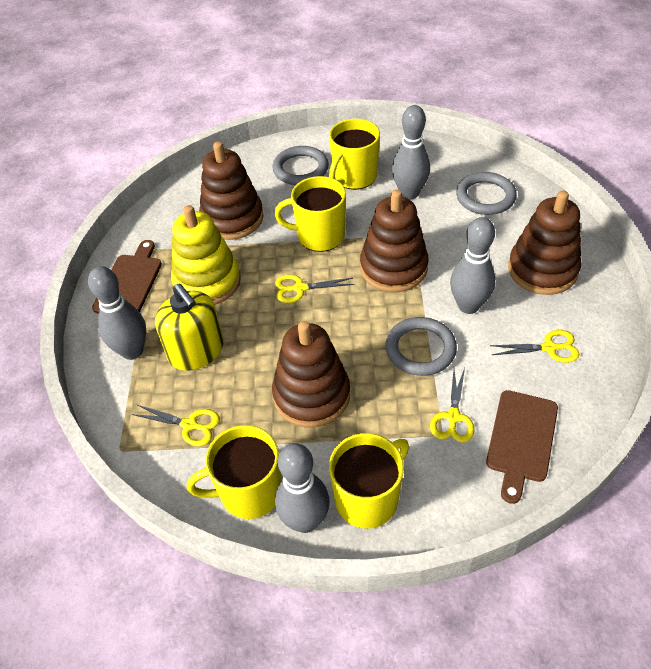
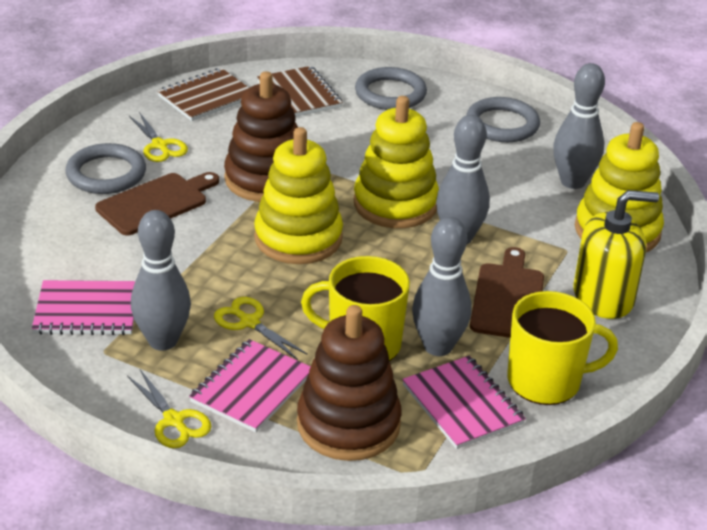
brown notebook: none = 0 -> [158,68,249,121] [257,66,343,117] = 2
brown stacking toy: [199,141,263,240] [272,321,350,427] [360,190,429,292] [508,190,581,295] = 4 -> [224,71,298,202] [297,305,402,461] = 2
pink notebook: none = 0 -> [32,280,135,335] [189,339,311,433] [402,356,526,449] = 3
yellow mug: [187,425,282,519] [275,176,346,252] [329,119,380,190] [329,433,409,529] = 4 -> [301,256,410,361] [507,291,618,405] = 2
yellow scissors: [132,405,220,446] [275,275,355,303] [430,368,475,443] [490,330,579,363] = 4 -> [127,370,211,448] [129,112,188,162] [214,297,308,360] = 3
yellow stacking toy: [171,205,241,305] = 1 -> [254,127,343,264] [354,96,439,228] [575,122,664,252] = 3

